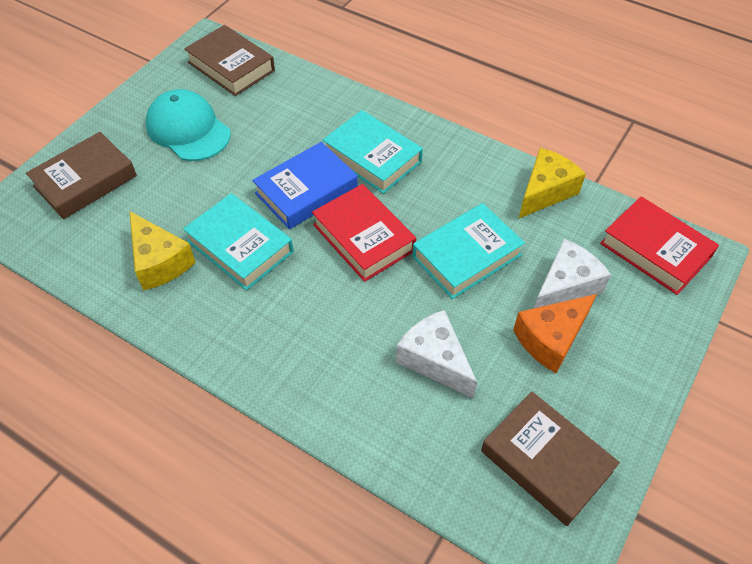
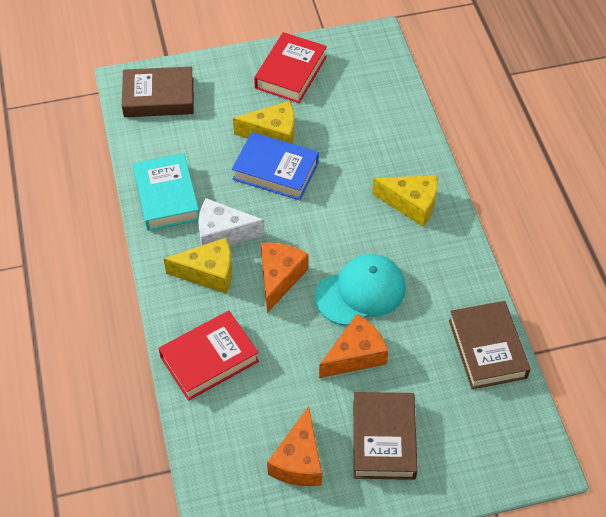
orange cheese: [513,294,597,374] = 1 -> [261,243,308,313] [267,406,322,486] [319,314,388,378] = 3
turquoise book: [183,193,294,291] [322,110,423,194] [412,203,525,299] = 3 -> [133,153,199,231] = 1
white cheese: [396,310,477,398] [534,239,611,308] = 2 -> [198,198,265,246] = 1
yellow cheese: [130,211,196,291] [519,147,586,218] = 2 -> [164,238,232,293] [233,101,294,144] [373,175,438,227] = 3

